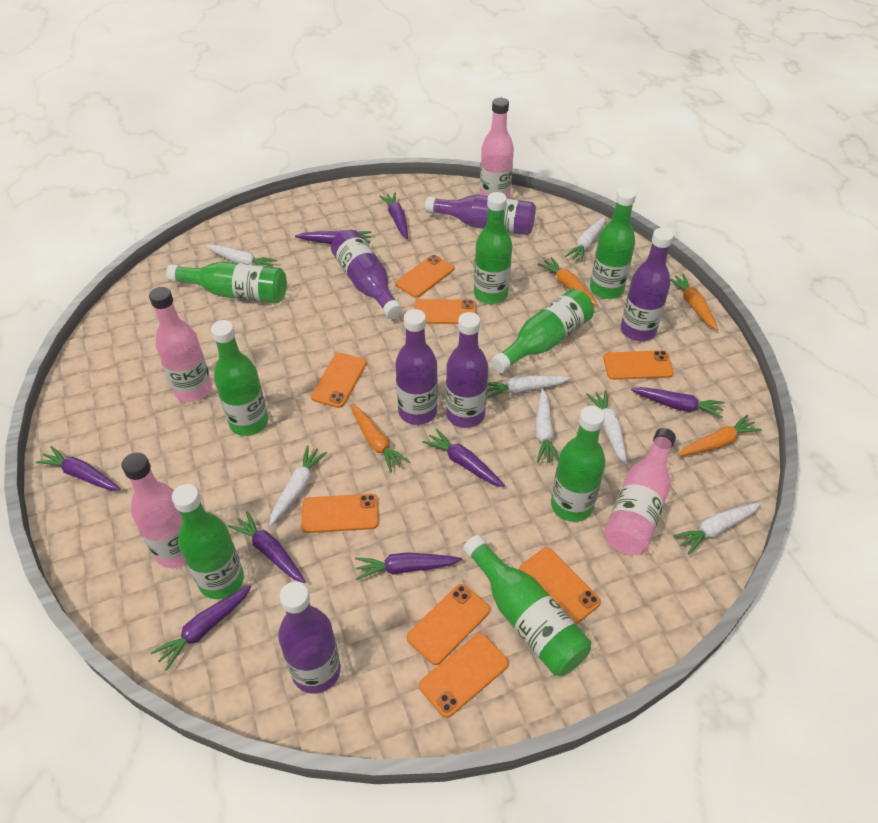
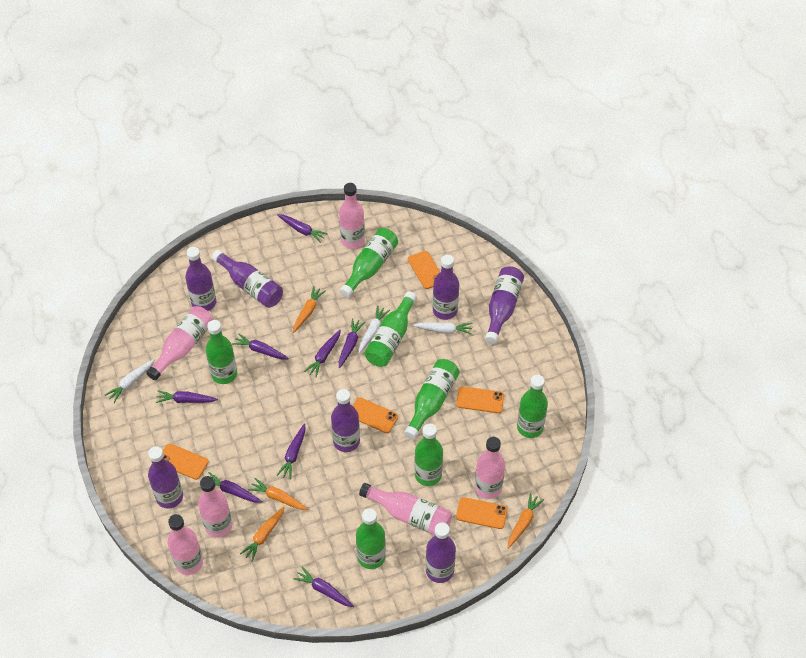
green bottle: [166,261,287,303] [172,484,244,599] [211,320,268,436] [463,535,591,676] [474,192,512,304] [491,289,594,373] [551,406,606,522] [590,187,636,299] = 8 -> [206,320,237,384] [340,228,398,298] [356,508,386,569] [365,292,417,367] [404,359,460,440] [415,424,443,486] [517,375,548,438] = 7
orange phone: [301,494,378,533] [311,353,367,408] [395,255,454,298] [407,584,490,665] [414,299,476,324] [419,633,509,718] [519,547,601,624] [603,351,674,380] = 8 -> [163,444,209,480] [353,397,398,433] [408,251,440,289] [456,386,504,413] [456,497,507,529] = 5
pink bottle: [121,452,186,568] [149,287,212,402] [480,98,514,199] [604,428,676,555] = 4 -> [146,306,213,380] [168,514,203,575] [198,476,232,538] [339,183,365,249] [359,483,452,535] [475,437,505,499] = 6
purple bottle: [278,582,341,694] [331,230,403,319] [395,309,438,425] [425,195,536,235] [446,312,488,428] [621,228,674,341] = 6 -> [148,446,183,509] [185,247,216,311] [212,250,283,308] [331,389,360,452] [426,522,456,583] [433,255,459,320] [485,266,524,344] = 7
white carrot: [205,245,277,267] [269,446,327,526] [487,375,571,399] [535,389,559,463] [565,217,605,263] [586,390,627,465] [673,502,761,555] = 7 -> [105,359,154,403] [359,305,390,354] [413,322,472,335] = 3

